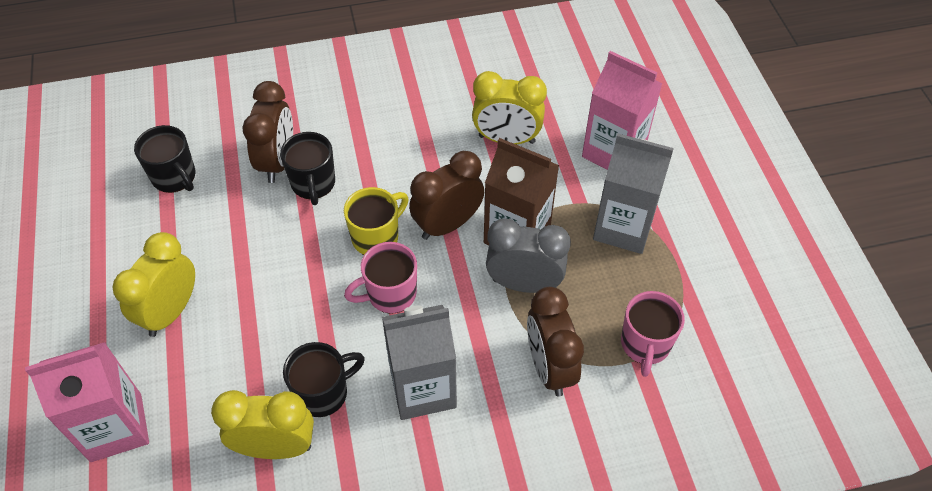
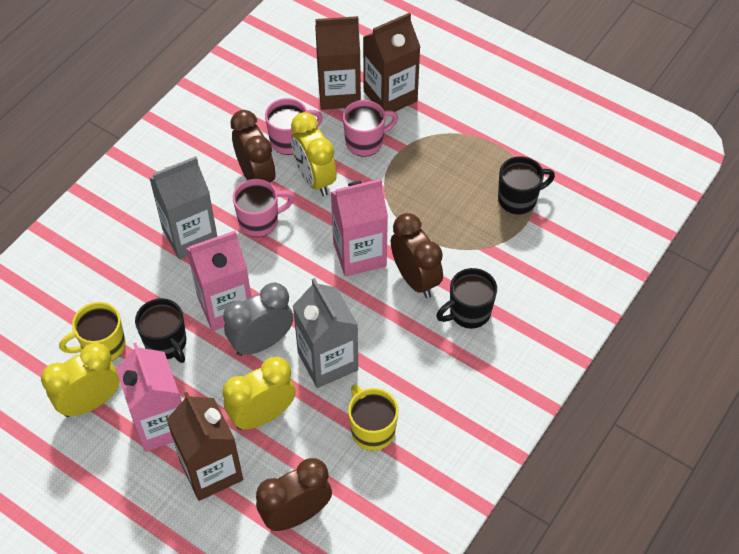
brown carton: [484,138,559,245] = 1 -> [166,392,243,501] [315,16,361,110] [363,13,420,112] = 3
pink carton: [25,342,149,462] [582,51,663,170] = 2 -> [116,343,182,452] [186,231,251,331] [331,179,388,276] = 3
pink mug: [344,242,417,313] [621,291,685,377] = 2 -> [233,179,294,237] [265,98,323,155] [343,100,398,157] = 3
yellow mug: [344,187,409,255] = 1 -> [59,302,126,361] [348,384,398,451] = 2

